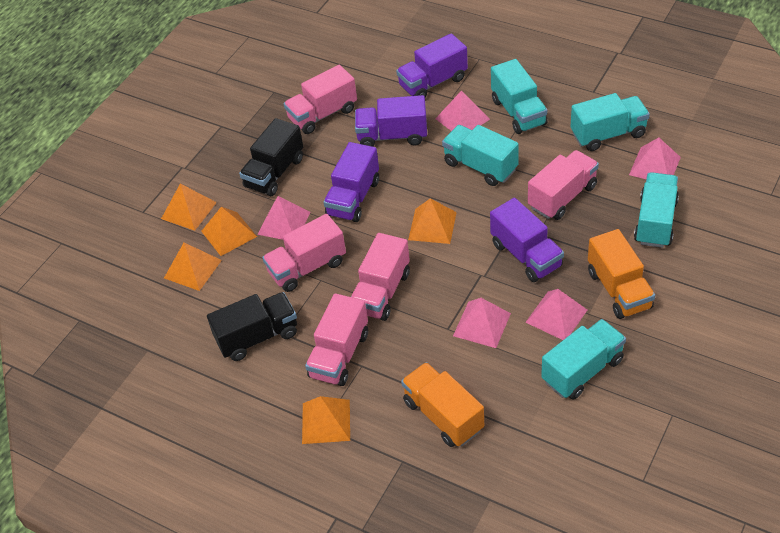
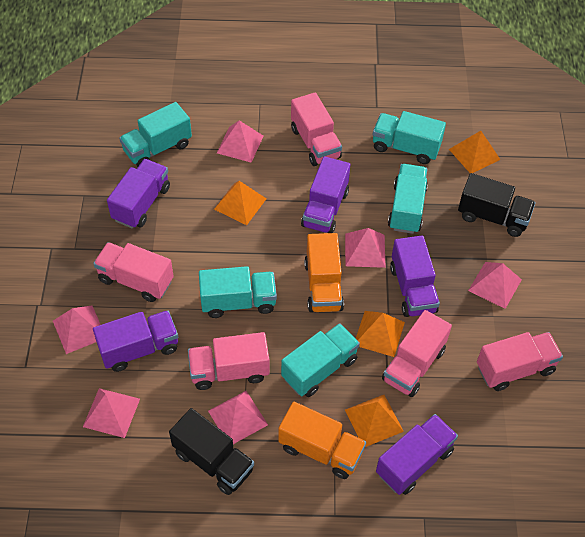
orange pyramid: [161,183,217,231] [164,243,222,291] [201,207,257,256] [302,396,350,444] [408,198,457,244] = 5 -> [214,181,267,225] [345,395,404,447] [356,311,405,357] [449,131,500,173] = 4
pink pyramid: [257,196,311,240] [435,91,490,131] [453,298,511,348] [525,289,587,340] [629,137,681,179] = 5 -> [53,306,101,354] [83,388,140,438] [208,391,268,444] [217,120,264,163] [345,228,386,268] [468,262,522,309] = 6
purple truck: [323,142,379,222] [355,95,427,147] [396,33,468,97] [490,198,564,282] = 4 -> [93,311,178,372] [107,159,170,229] [301,156,350,233] [376,414,458,495] [390,236,440,317] = 5

